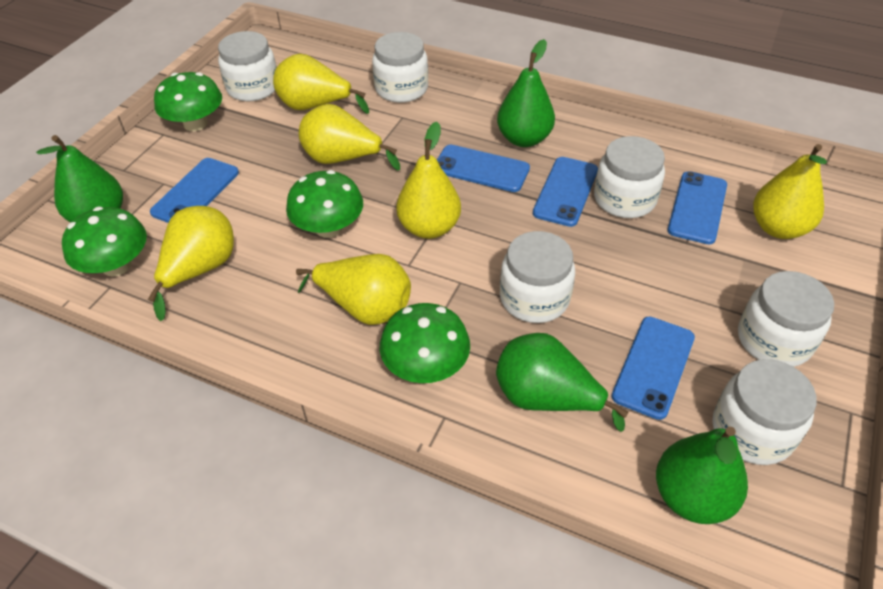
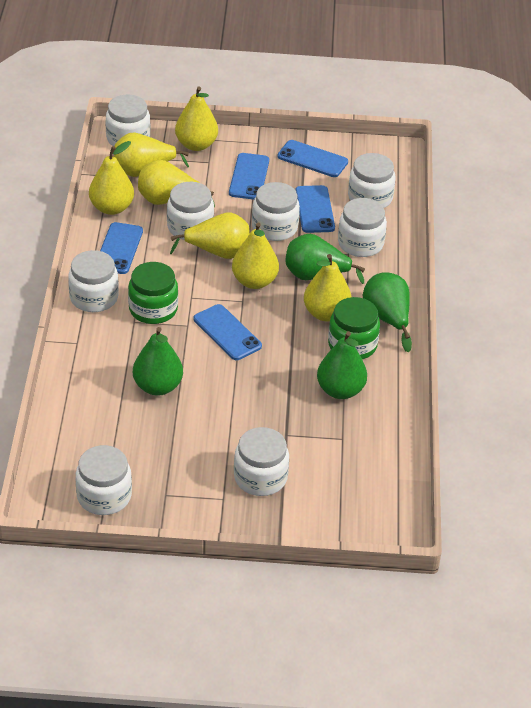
green jar: none = 0 -> [128,262,178,324] [328,297,380,359] = 2
green mushroom: [62,207,147,277] [154,72,222,131] [286,170,363,238] [380,303,470,383] = 4 -> none = 0
white jar: [218,31,277,101] [372,32,428,103] [500,231,575,323] [594,136,665,218] [713,359,817,465] [738,271,834,367] = 6 -> [68,250,119,312] [76,445,132,515] [106,95,150,146] [167,182,214,240] [234,427,289,496] [252,182,300,241] [338,198,387,257] [348,153,396,208] = 8
yellow pear: [148,206,234,321] [273,54,369,114] [296,254,411,325] [299,104,400,171] [396,122,461,239] [753,144,827,239] = 6 -> [89,141,134,215] [114,133,189,177] [138,160,215,207] [170,212,249,259] [175,86,218,151] [232,222,279,289] [304,254,352,321] = 7

